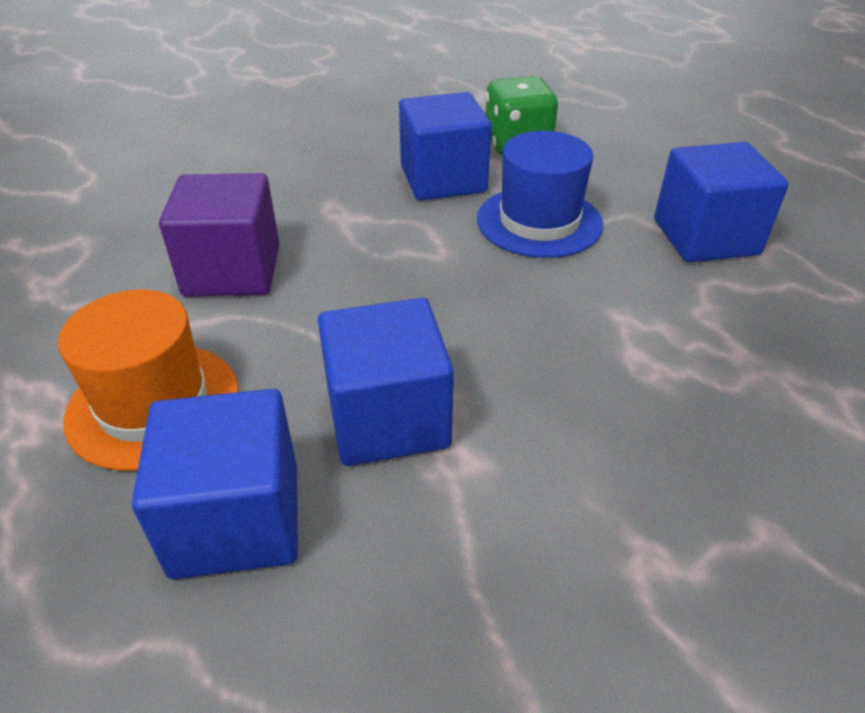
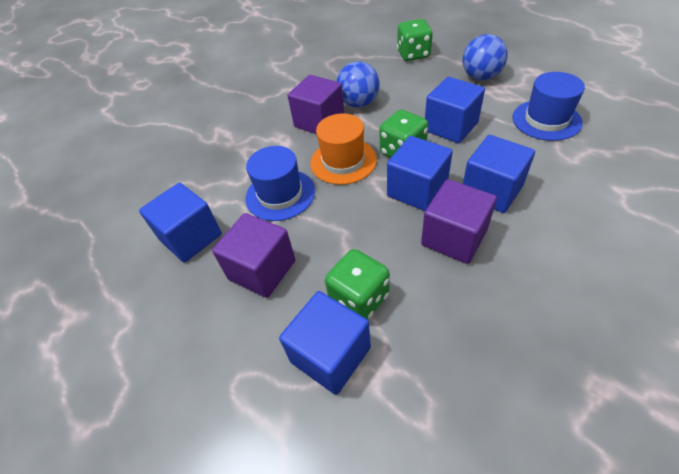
blue ball: none = 0 -> [336,61,380,108] [463,34,508,80] = 2
blue cube: [132,389,298,579] [318,298,454,466] [399,92,492,201] [654,142,789,262] = 4 -> [139,183,222,263] [279,291,371,395] [387,136,453,211] [425,77,485,143] [463,135,535,213] = 5
blue hat: [477,131,603,258] = 1 -> [246,146,315,221] [512,72,585,141] = 2
green dice: [485,76,558,155] = 1 -> [325,249,390,320] [379,110,428,158] [397,19,433,61] = 3
purple cube: [159,173,279,297] = 1 -> [212,213,295,298] [288,75,344,134] [421,179,497,264] = 3

